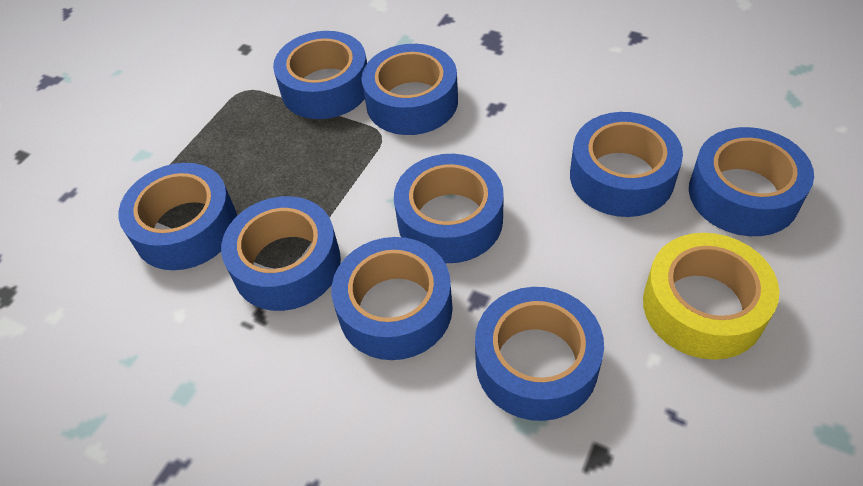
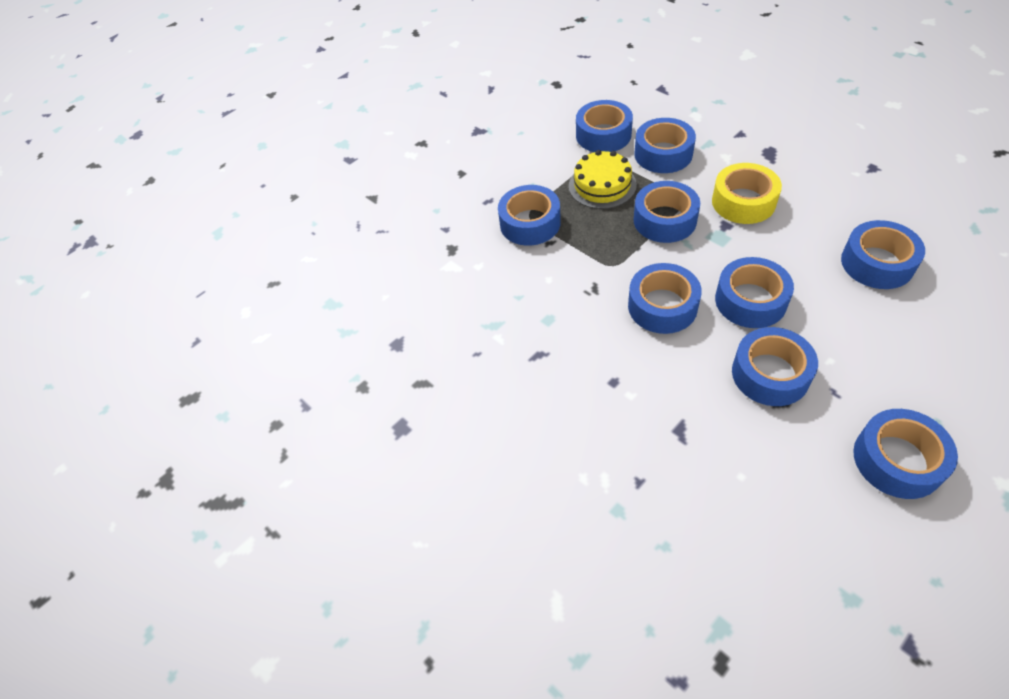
yellow cake: none = 0 -> [569,150,637,209] = 1

